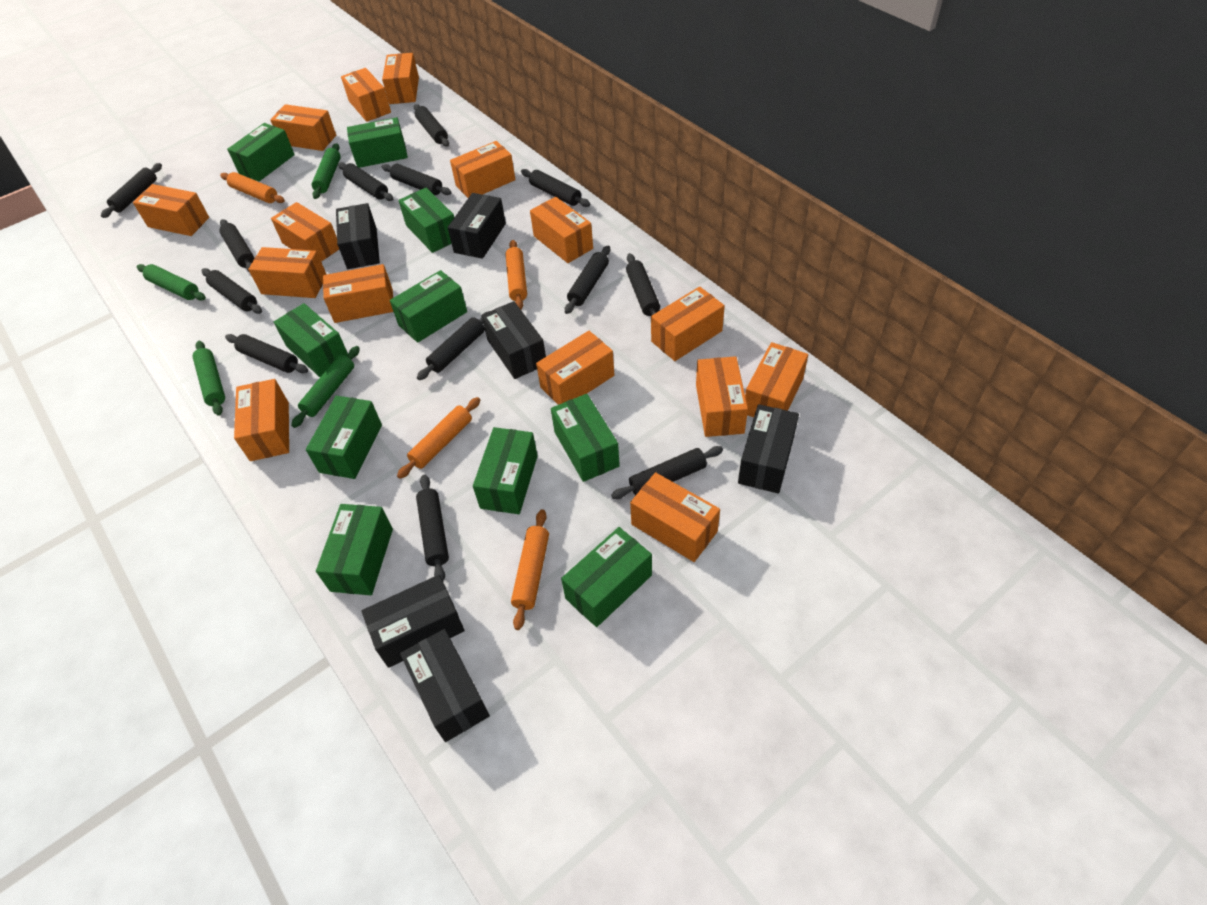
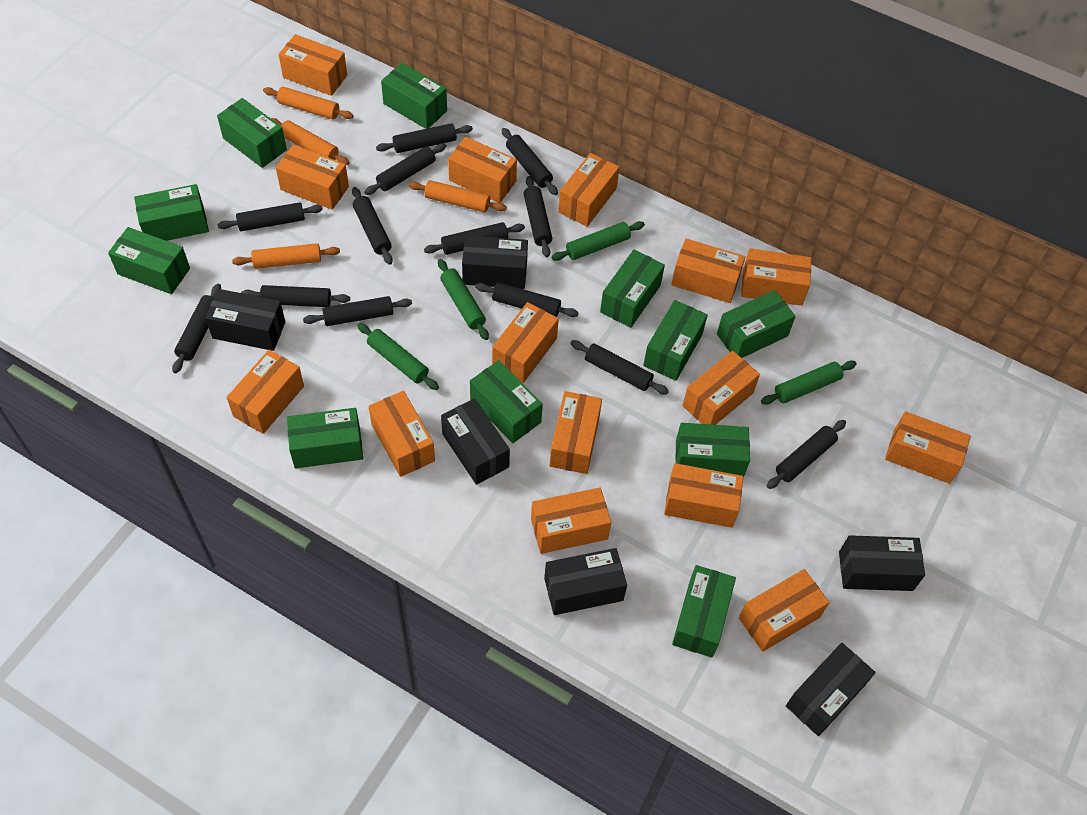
green box: [227,123,295,181] [274,303,348,377] [306,396,382,479] [316,504,393,595] [347,117,408,168] [390,270,467,343] [398,188,454,253] [473,427,538,514] [551,394,620,482] [561,527,652,627] = 10 -> [108,227,190,294] [134,184,209,241] [217,98,287,168] [287,408,363,468] [381,63,447,129] [470,360,543,443] [600,250,665,328] [643,300,708,381] [672,565,736,658] [675,423,750,478] [717,290,796,358] = 11

